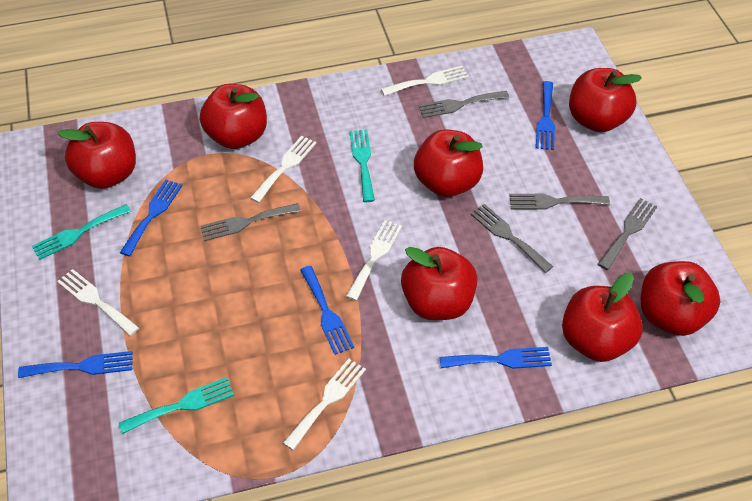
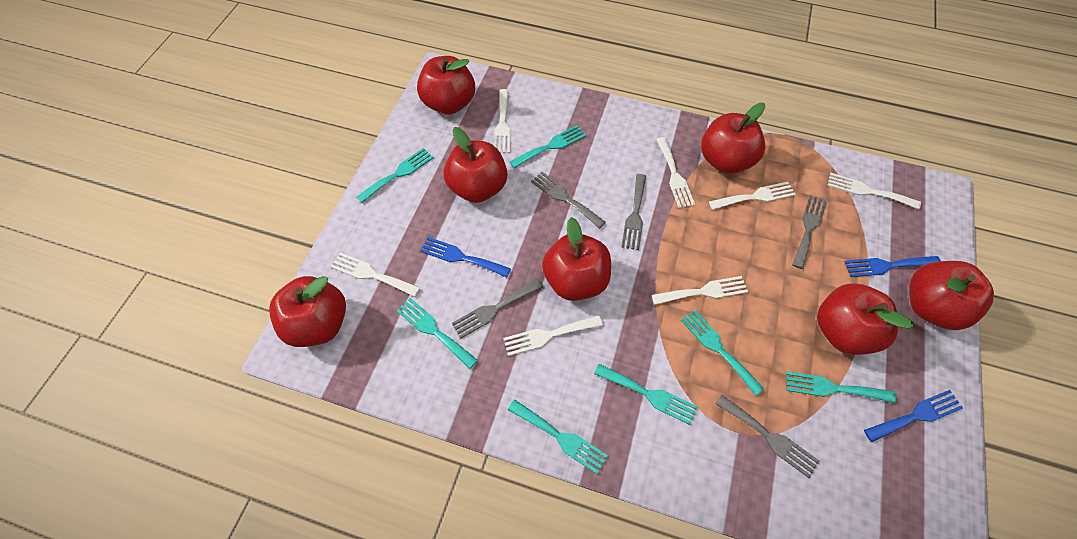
blue fork: [18,351,133,378] [120,180,182,256] [300,266,354,355] [439,347,552,369] [536,81,555,150] = 5 -> [420,237,511,278] [844,256,941,277] [864,390,963,442] = 3
turquoise fork: [32,204,131,260] [119,377,234,434] [349,129,375,202] = 3 -> [357,148,434,203] [396,298,478,369] [508,399,608,474] [510,125,586,168] [594,364,698,425] [681,310,764,396] [786,371,896,403] = 7
white fork: [57,269,139,336] [250,136,317,203] [283,359,366,450] [346,220,402,301] [381,66,469,96] = 5 -> [331,252,420,297] [494,89,511,153] [503,316,603,356] [651,276,748,305] [656,137,695,208] [709,182,796,210] [828,173,921,209] = 7

